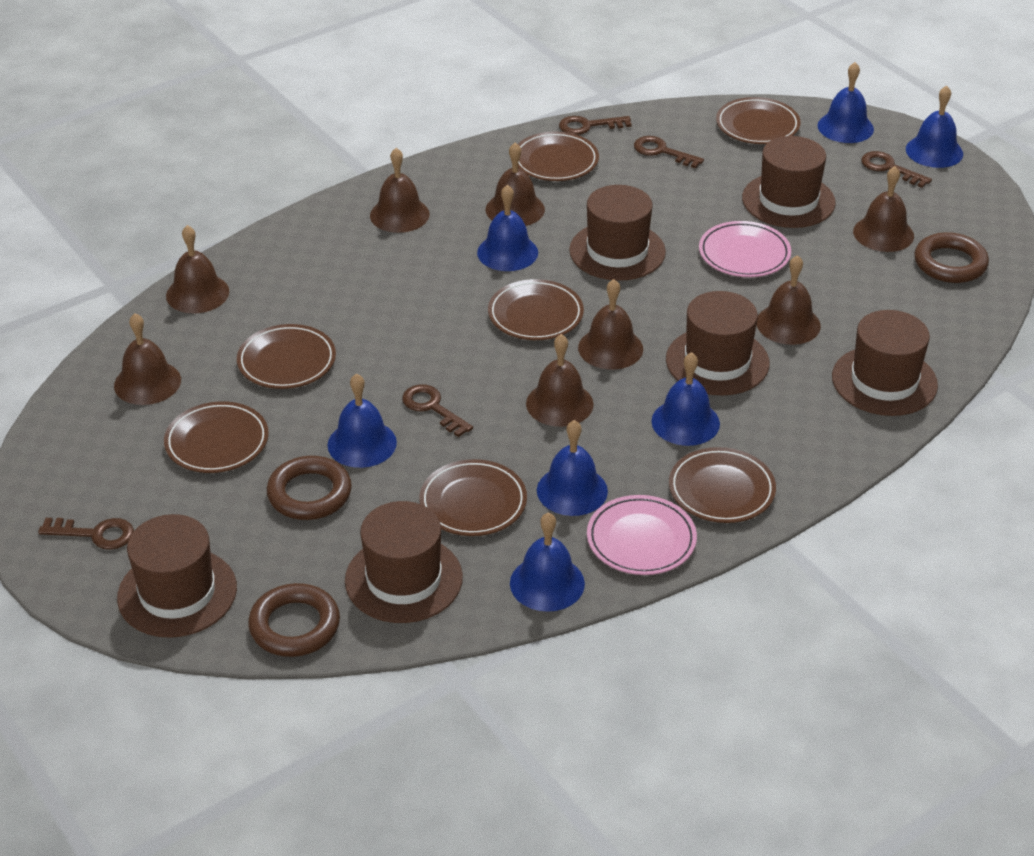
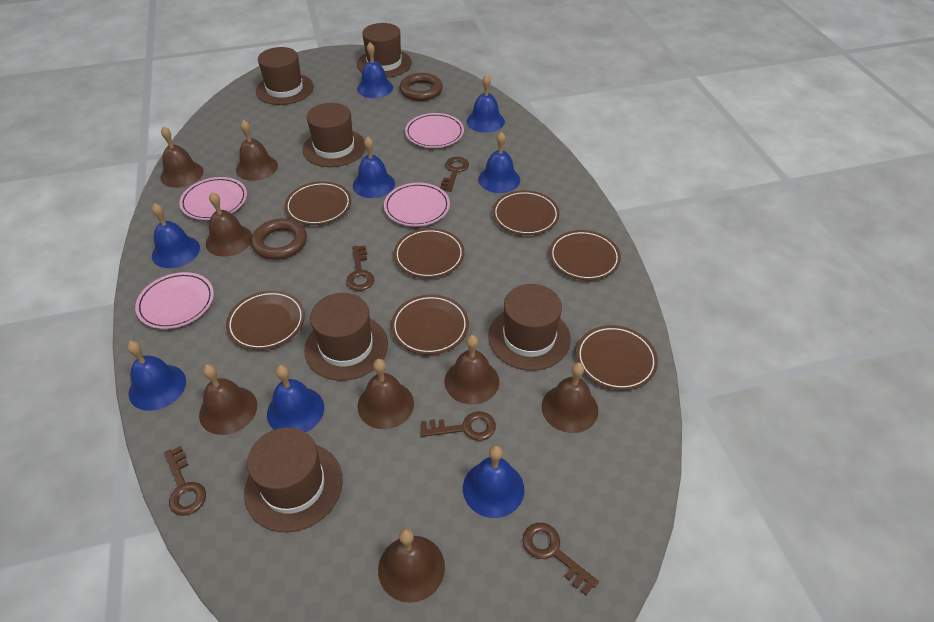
blue bell: [327,373,397,468] [477,185,538,271] [510,512,585,612] [537,420,608,516] [651,352,720,446] [817,62,874,143] [906,86,963,168] = 7 -> [127,341,186,411] [152,203,200,268] [267,365,324,432] [353,137,395,198] [357,42,393,98] [463,445,524,518] [467,75,505,133] [478,132,520,193] = 8
brown ring: [248,583,340,657] [267,456,352,520] [914,232,989,283] = 3 -> [251,218,307,260] [399,73,443,101] = 2
pink plate: [587,495,697,575] [699,221,791,277] = 2 -> [135,272,214,329] [179,177,247,220] [384,183,450,227] [405,113,464,148] = 4

